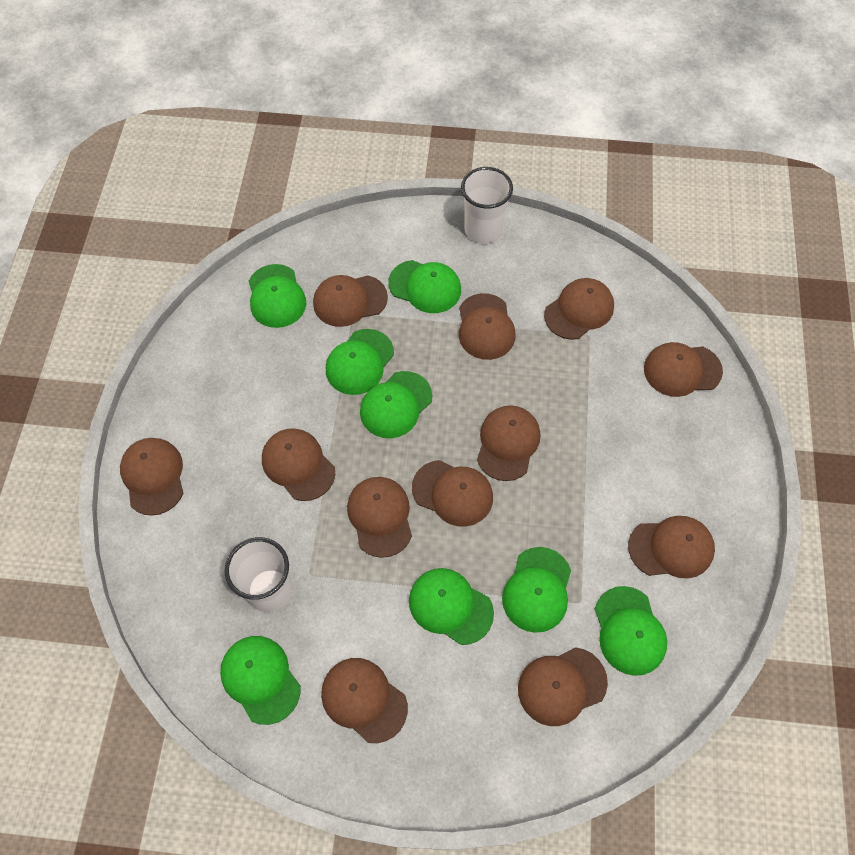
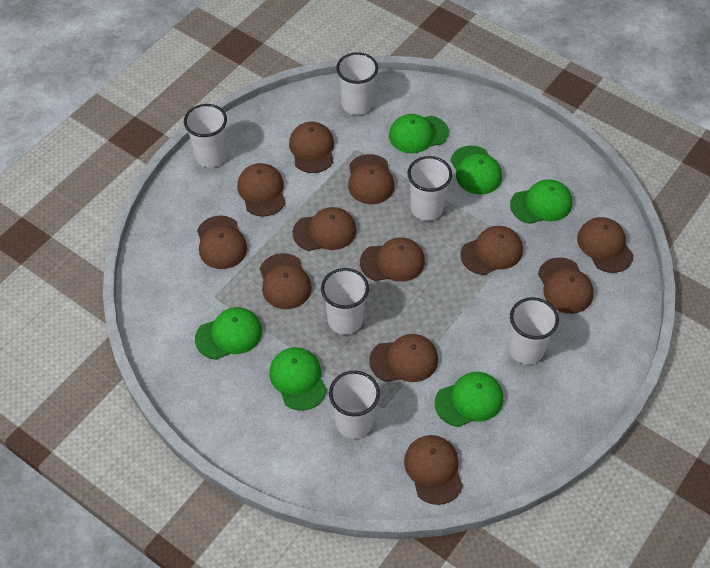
green cap: [220,636,301,725] [249,264,306,328] [326,329,394,395] [360,371,432,438] [388,260,461,313] [409,568,494,645] [502,547,571,633] [595,586,667,676] = 8 -> [195,307,262,360] [269,347,327,411] [389,114,449,153] [435,372,503,427] [451,146,502,194] [510,179,572,224] = 6
white cup: [224,537,293,612] [461,167,513,244] = 2 -> [184,104,227,167] [321,268,369,334] [329,371,380,439] [336,52,378,115] [407,156,452,221] [509,297,559,364] = 6

